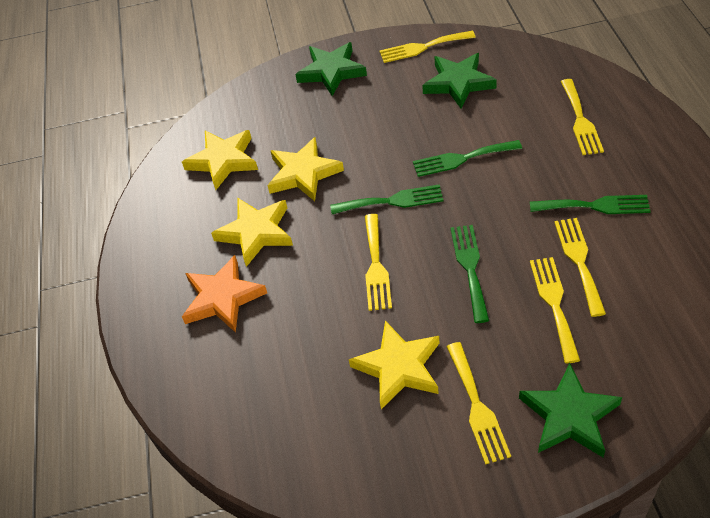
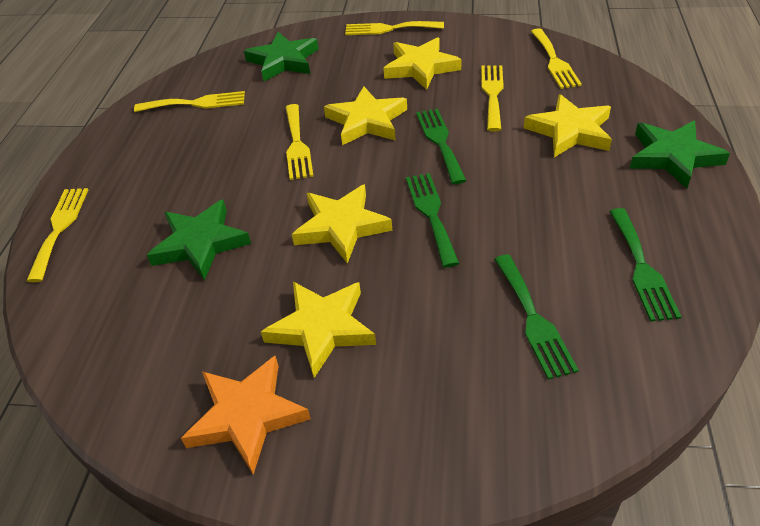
yellow star: [182,130,258,190] [211,198,293,267] [267,137,344,201] [349,321,439,409] = 4 -> [261,282,376,378] [292,184,392,264] [324,86,407,145] [384,37,462,90] [524,94,612,157] = 5

